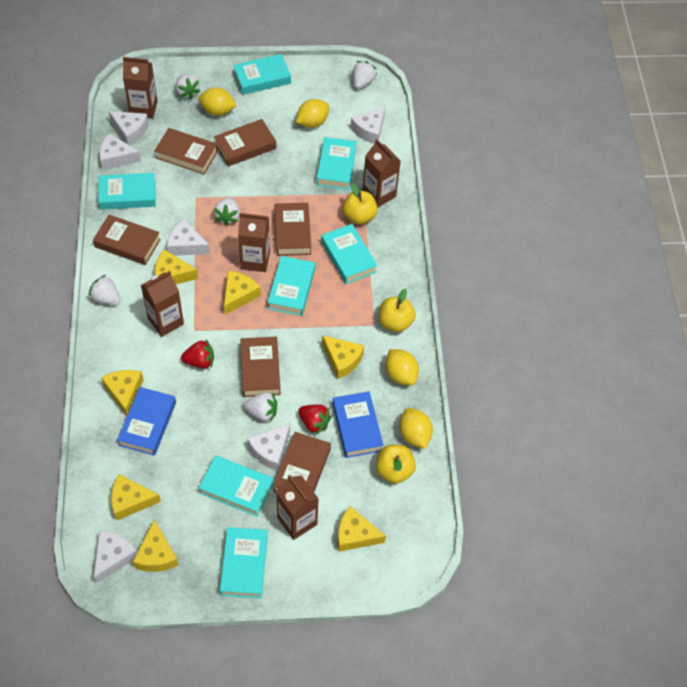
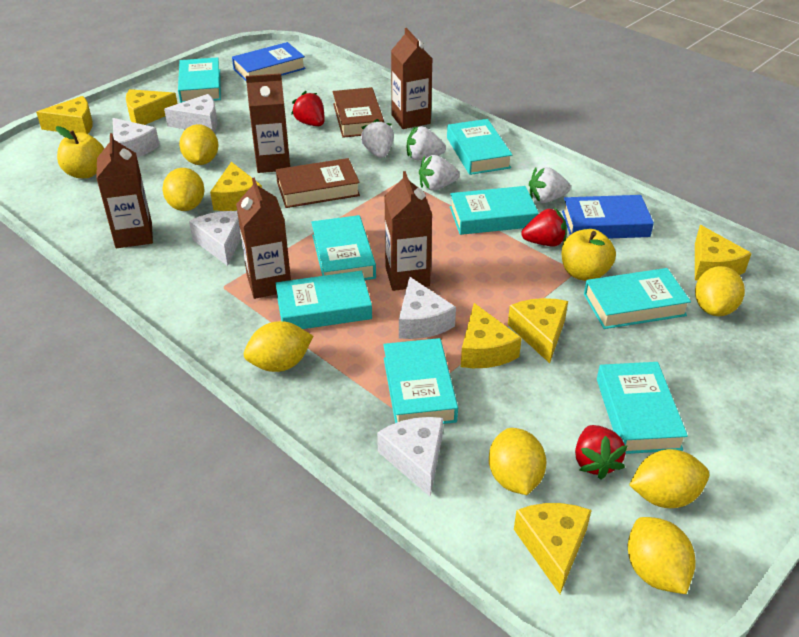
brown book: [93,215,161,265] [154,128,218,174] [214,119,276,167] [240,337,281,397] [273,432,331,492] [274,203,311,256] = 6 -> [276,158,360,208] [333,87,384,138] = 2
red strawberry: [181,339,214,368] [298,404,332,435] = 2 -> [291,91,325,126] [521,208,567,246] [575,425,627,480] = 3
turquoise book: [98,173,156,210] [199,455,274,517] [220,527,268,598] [233,54,291,95] [267,256,315,316] [316,137,357,190] [321,224,377,284] = 7 -> [178,57,221,103] [275,271,372,329] [311,215,376,280] [383,338,458,424] [447,119,512,175] [450,186,539,235] [584,268,691,329] [597,362,688,454] = 8
white cheese: [94,531,137,583] [99,133,141,170] [109,111,149,145] [167,219,210,256] [247,423,290,471] [350,107,385,144] = 6 -> [113,118,160,158] [164,94,217,132] [189,211,241,266] [377,417,443,497] [399,276,456,339] = 5
white strawberry: [89,275,120,305] [176,74,201,100] [214,197,240,226] [244,392,277,422] [353,61,377,89] = 5 -> [361,119,394,158] [407,126,446,160] [419,155,460,191] [529,167,571,203] = 4
yellow apple: [343,183,378,225] [376,445,416,484] [379,289,416,332] = 3 -> [56,126,104,178] [561,229,616,281] = 2
yellow lemon: [198,87,237,116] [296,99,329,128] [385,349,419,385] [399,408,433,449] = 4 -> [162,168,205,211] [179,124,219,165] [244,321,313,372] [489,428,546,495] [628,517,696,594] [629,449,709,508] [695,266,745,316] = 7

